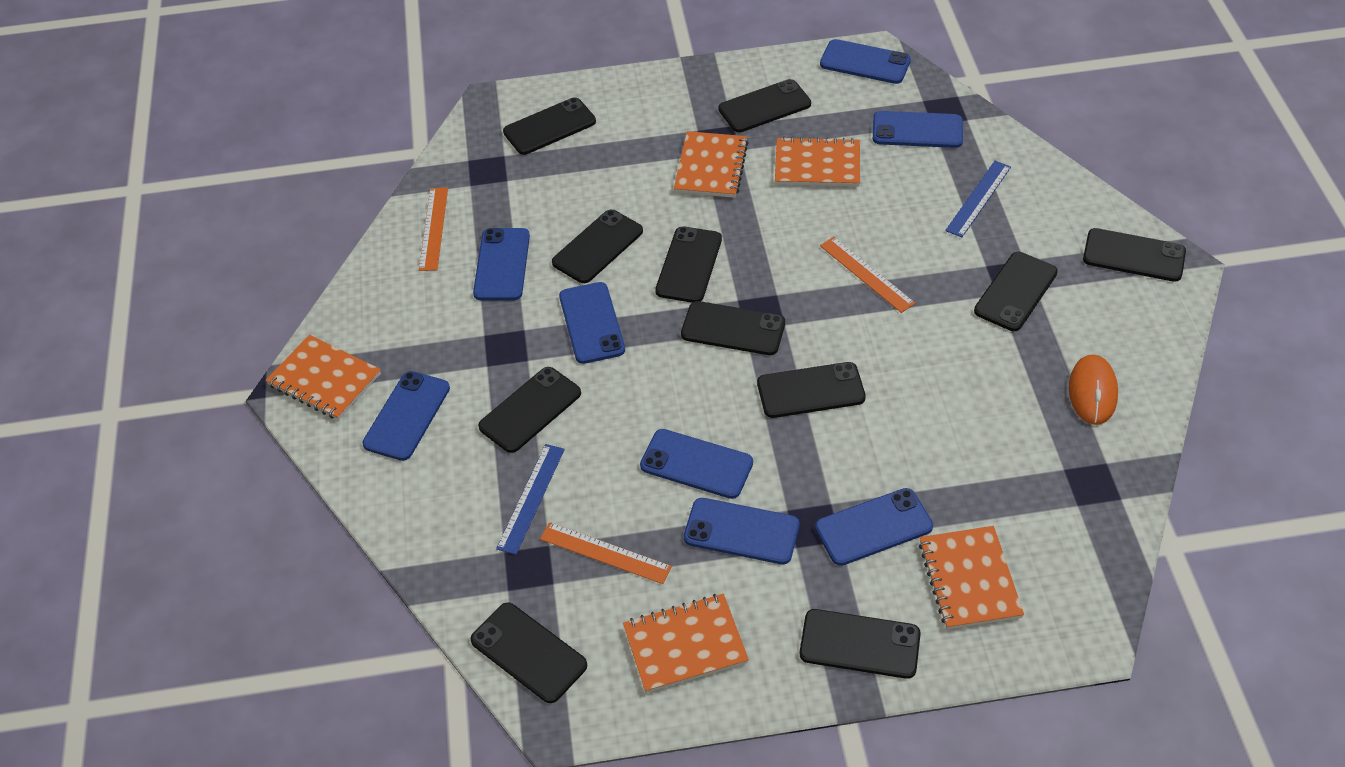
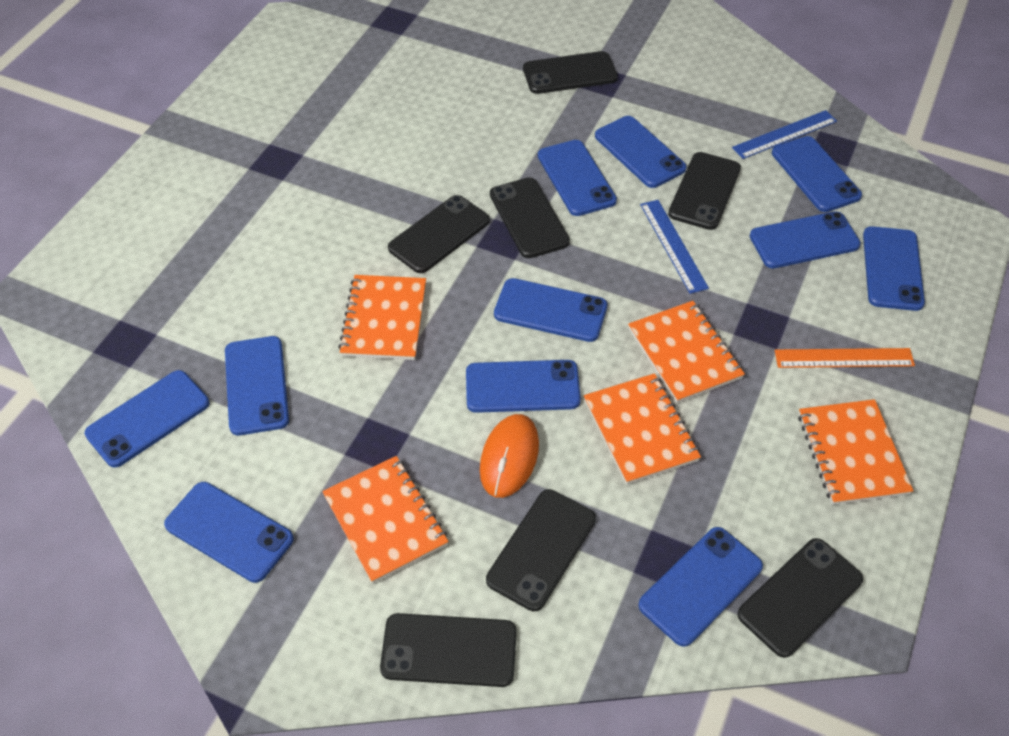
black phone: [471,603,587,703] [478,367,581,453] [503,97,596,155] [552,210,643,283] [655,226,722,303] [681,301,785,355] [719,79,811,132] [757,362,866,418] [800,609,921,679] [974,252,1058,331] [1083,228,1186,282] = 11 -> [380,613,517,687] [388,195,490,273] [486,489,596,611] [490,177,570,258] [523,51,618,94] [668,152,741,230] [737,538,863,658] = 7
blue phone: [362,371,450,461] [473,228,530,300] [559,282,625,364] [640,429,753,499] [684,498,800,564] [815,488,933,566] [820,39,911,84] [873,111,963,148] = 8 -> [85,370,209,468] [164,482,294,583] [225,336,289,435] [466,360,581,413] [494,278,607,342] [538,140,617,216] [595,116,687,188] [638,527,763,647] [750,211,861,268] [772,136,862,212] [863,226,925,311] = 11
orange ruler: [419,188,448,271] [540,522,672,584] [820,237,915,313] = 3 -> [775,348,915,368] = 1

